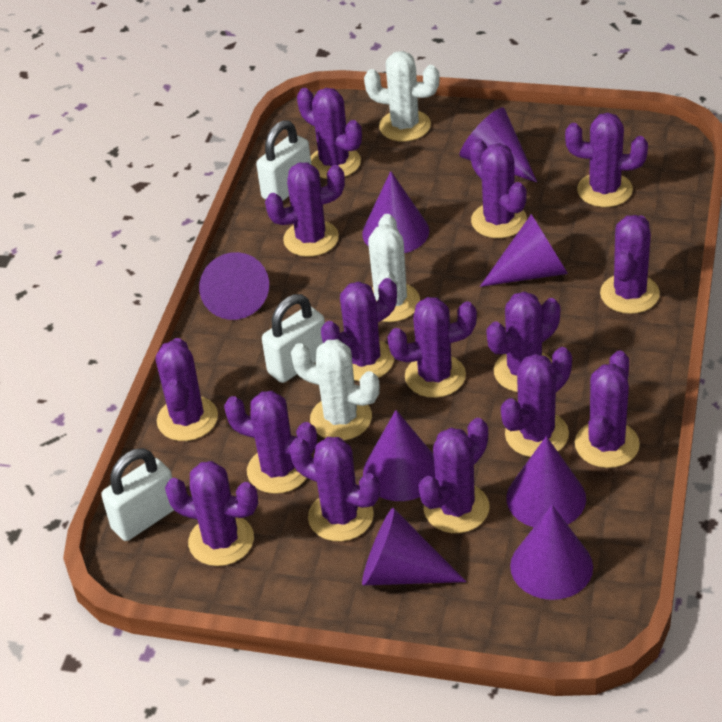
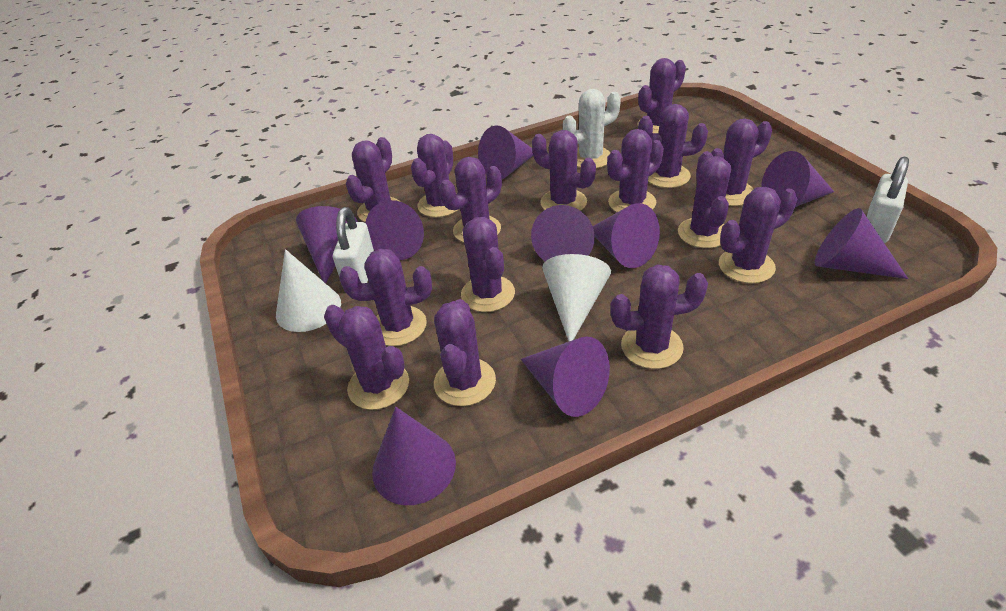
purple cone: [199,252,269,320] [362,171,429,253] [362,508,467,586] [363,410,435,501] [460,107,537,182] [480,214,568,287] [506,436,586,527] [510,505,593,600] = 8 -> [296,206,358,283] [366,200,424,260] [372,407,456,505] [478,126,533,179] [521,337,610,417] [531,205,595,261] [593,203,660,268] [761,151,834,207] [815,208,908,279] = 9
white cactus: [291,339,380,440] [364,51,440,142] [368,214,420,322] = 3 -> [563,89,621,169] = 1
white cone: none = 0 -> [276,249,341,332] [542,254,611,341] = 2
white padlock: [101,448,174,541] [256,120,312,201] [262,294,325,383] = 3 -> [333,207,374,283] [867,157,909,243] = 2

